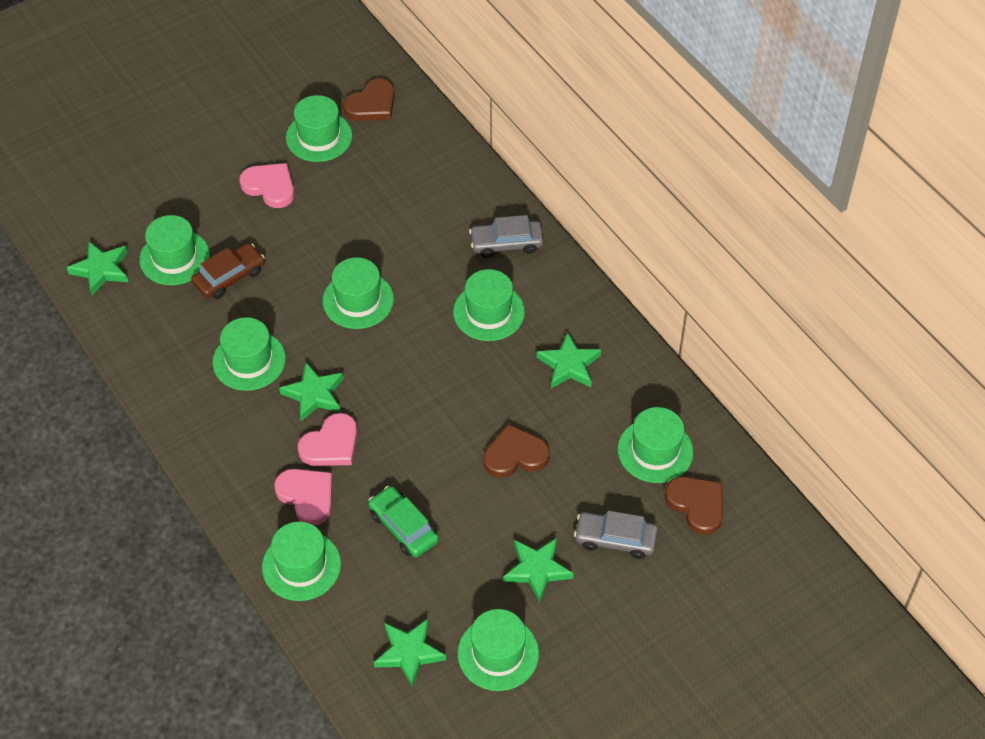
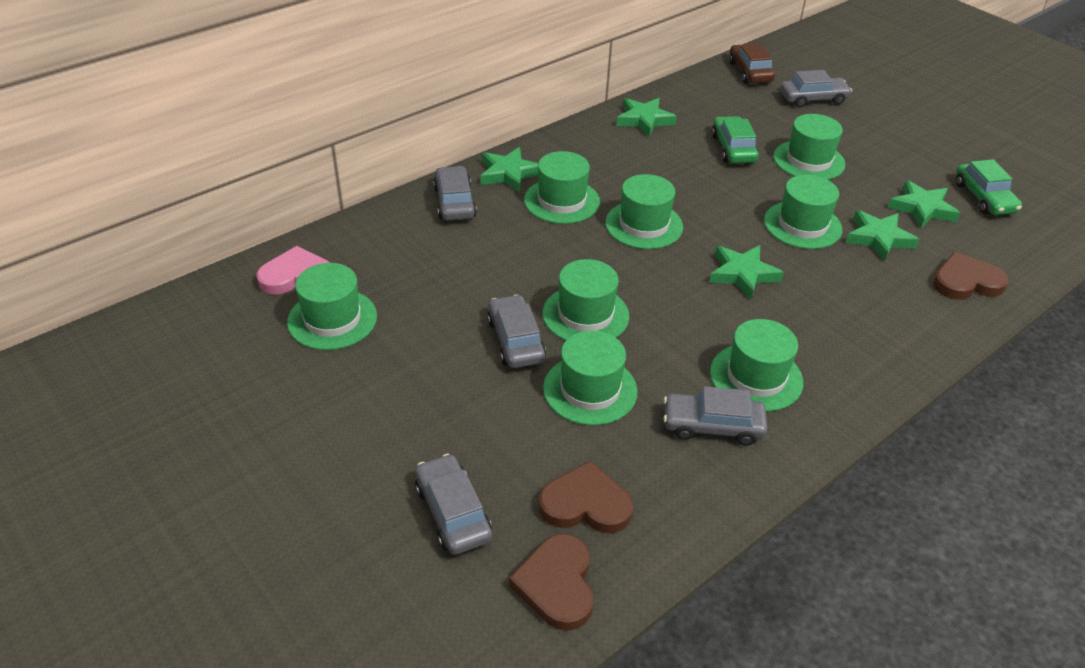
green car: [368,486,439,558] = 1 -> [712,116,759,163] [956,159,1022,215] = 2
grey car: [469,215,544,258] [574,511,658,559] = 2 -> [415,454,492,555] [433,166,477,221] [487,294,546,368] [663,386,768,446] [780,70,852,108] = 5
pink heart: [239,163,294,208] [274,469,332,525] [297,413,358,466] = 3 -> [256,246,330,295] = 1

